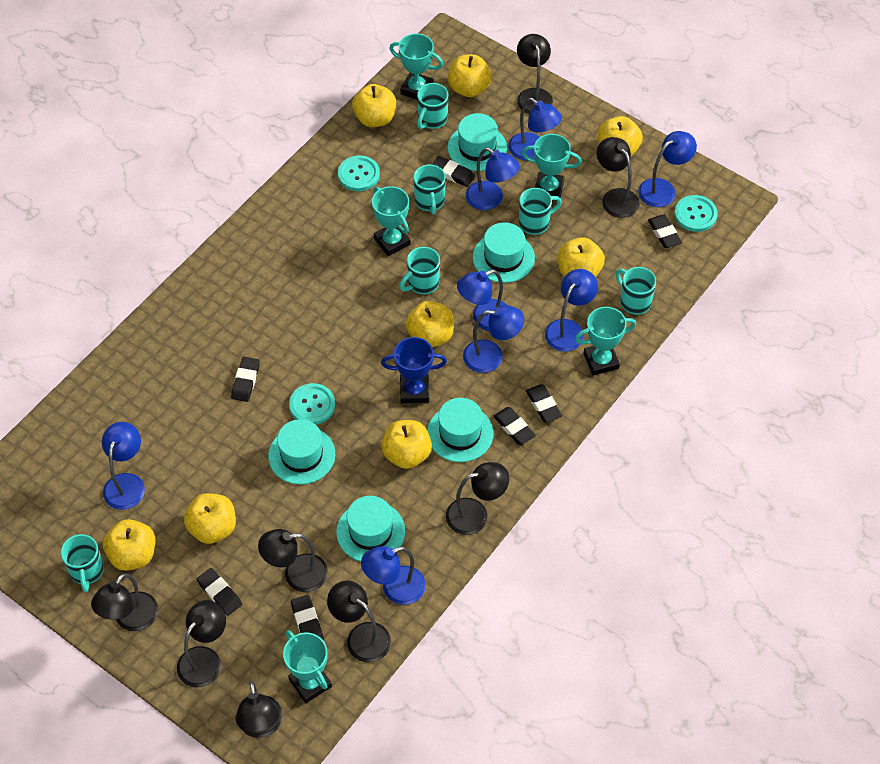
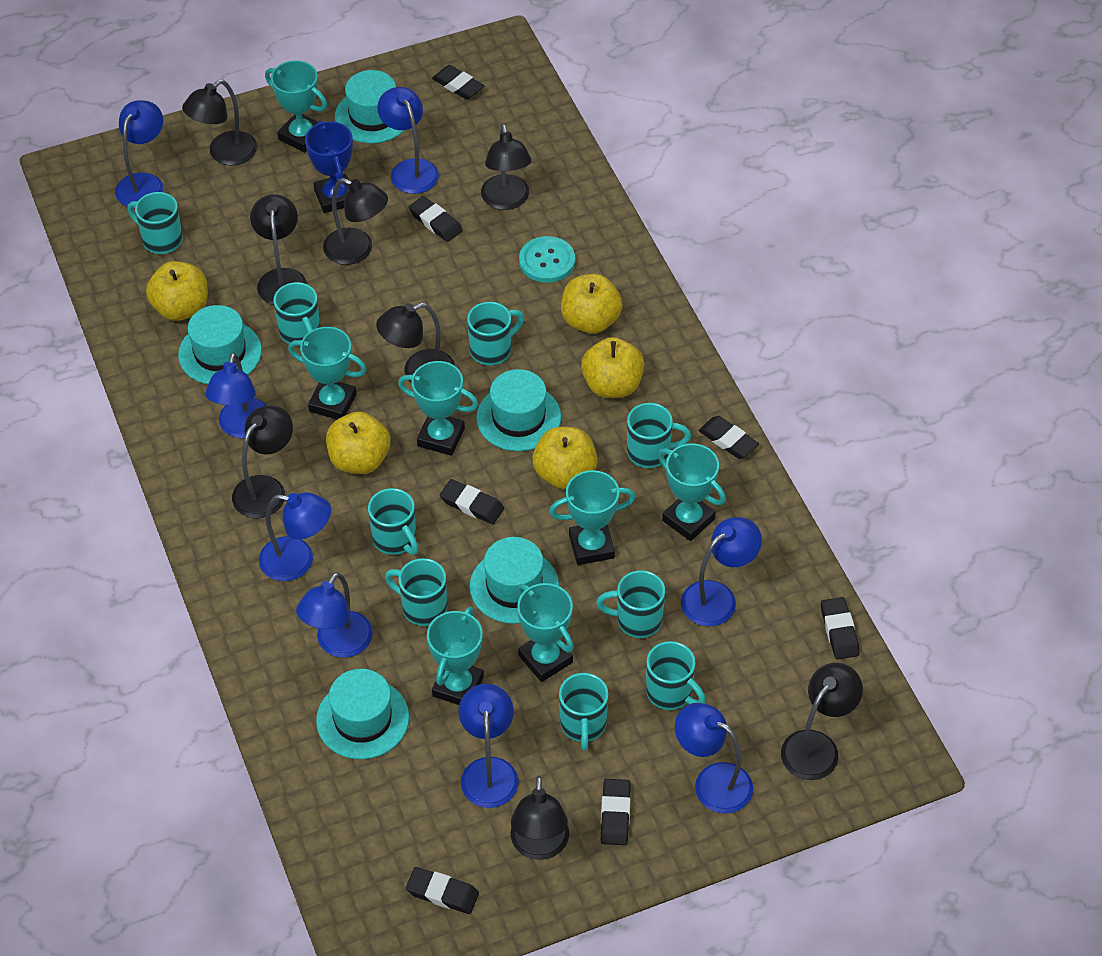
turquoise button: [289,383,335,425] [338,155,380,191] [674,195,718,232] = 3 -> [519,236,575,283] = 1
turquoise mug: [61,534,104,592] [400,247,440,294] [413,164,446,214] [417,83,449,129] [519,188,562,235] [615,267,656,315] = 6 -> [127,192,183,254] [273,282,320,346] [368,488,419,555] [385,558,447,626] [467,302,524,365] [559,673,608,750] [596,570,665,638] [627,403,691,468] [646,641,706,710] = 9
turquoise trophy: [283,630,332,703] [372,186,411,256] [389,33,443,100] [522,134,582,201] [575,307,636,376] = 5 -> [265,60,327,152] [288,327,367,420] [398,361,478,456] [427,607,484,705] [517,583,574,682] [549,470,636,565] [658,443,726,541] = 7
yellow apple: [103,519,155,571] [184,493,236,544] [352,84,396,127] [381,420,432,469] [406,301,454,347] [448,54,491,97] [558,237,605,277] [598,116,643,156] = 8 -> [146,261,208,321] [326,412,390,474] [532,427,598,489] [561,274,623,334] [581,337,644,398] = 5

